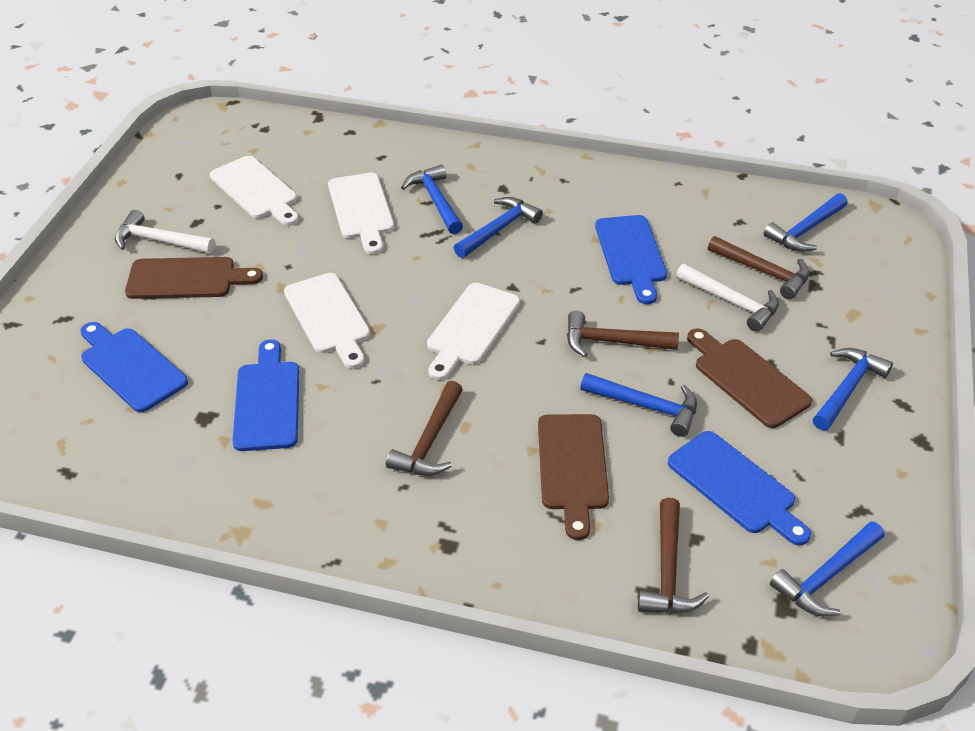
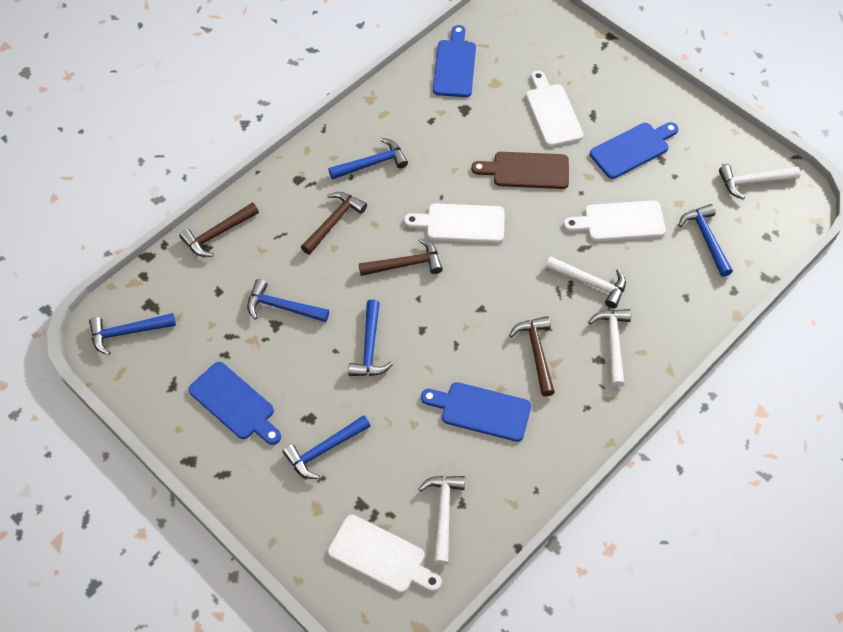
brown cutting board: [125,257,263,299] [538,414,609,540] [687,329,812,428] = 3 -> [471,152,569,189] = 1
white hammer: [115,210,215,254] [676,264,779,332] = 2 -> [418,476,465,565] [546,257,626,308] [588,309,631,387] [719,165,801,200] = 4

